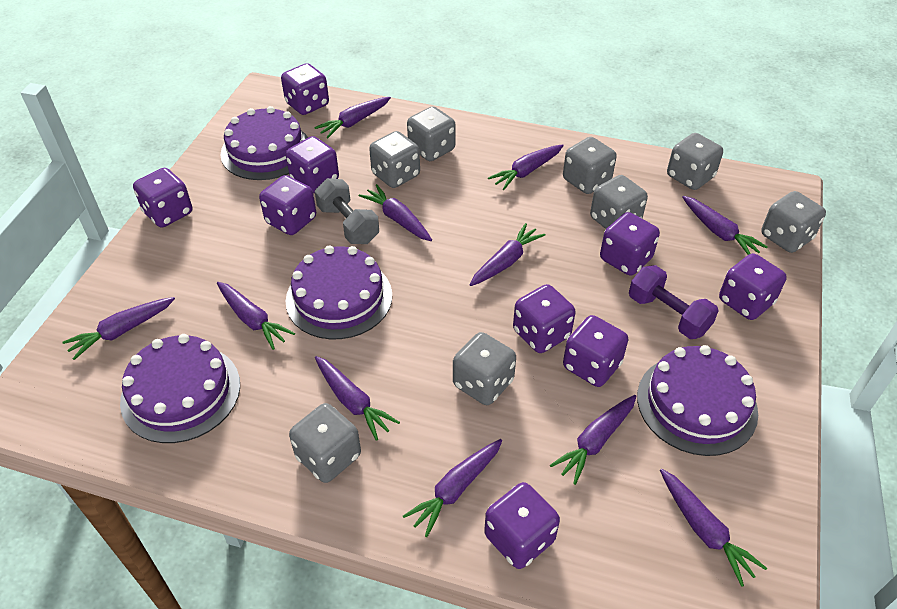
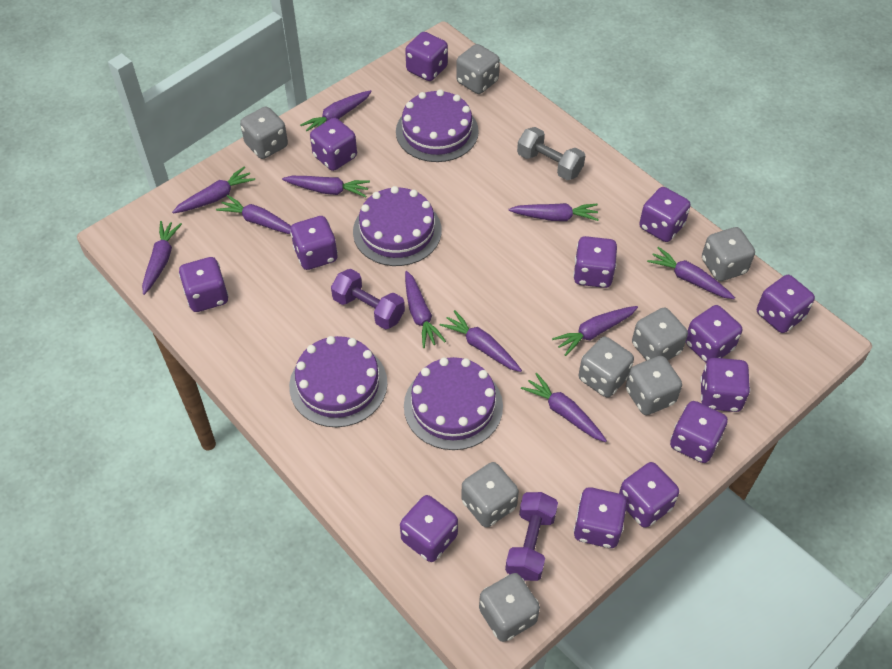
purple dice: [133,168,192,227] [259,175,316,235] [281,63,329,115] [286,136,339,193] [484,482,560,569] [513,284,576,353] [563,315,628,387] [600,212,660,276] [719,253,787,320] = 9 -> [179,257,228,312] [290,216,338,270] [310,118,357,171] [400,495,458,562] [405,32,448,81] [573,236,617,288] [573,487,627,548] [619,462,679,528] [639,187,691,242] [670,401,728,463] [685,305,742,363] [700,358,750,412] [757,275,815,333] = 13
purple dumbbell: [629,265,719,339] = 1 -> [331,269,405,329] [505,492,558,581] = 2

